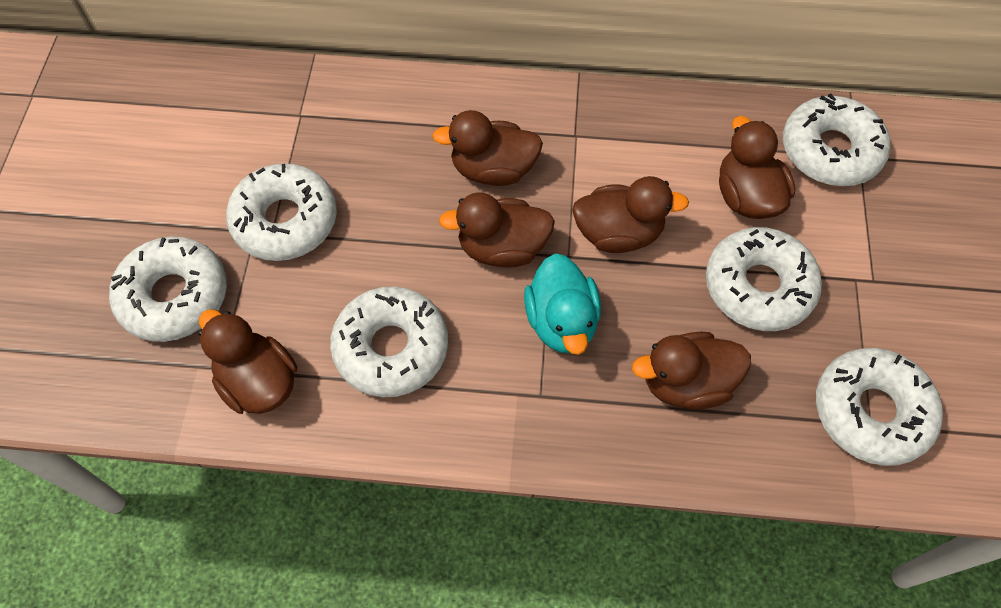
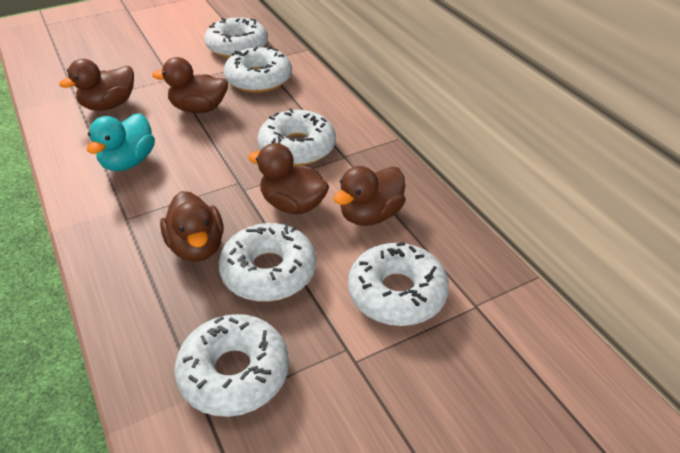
brown duck: [198,309,297,414] [432,110,543,186] [439,192,555,268] [572,176,689,253] [632,332,751,410] [719,116,795,219] = 6 -> [59,59,134,110] [152,57,228,113] [160,191,223,262] [248,143,329,214] [334,166,405,226] = 5

